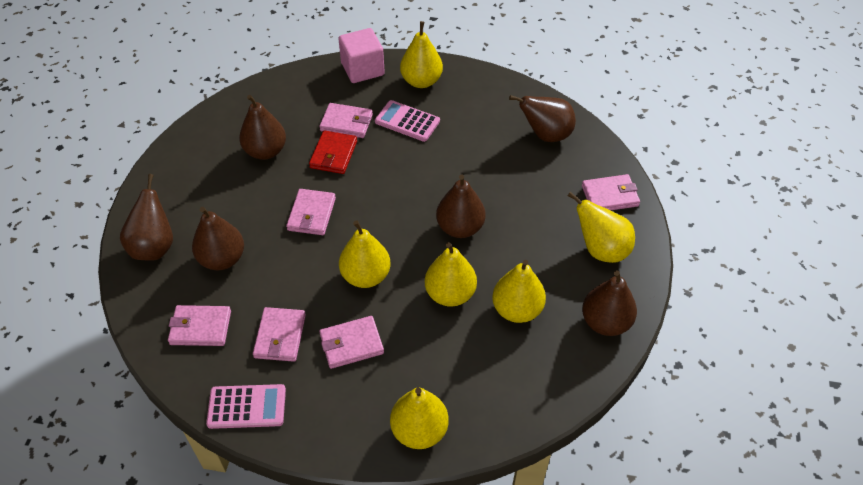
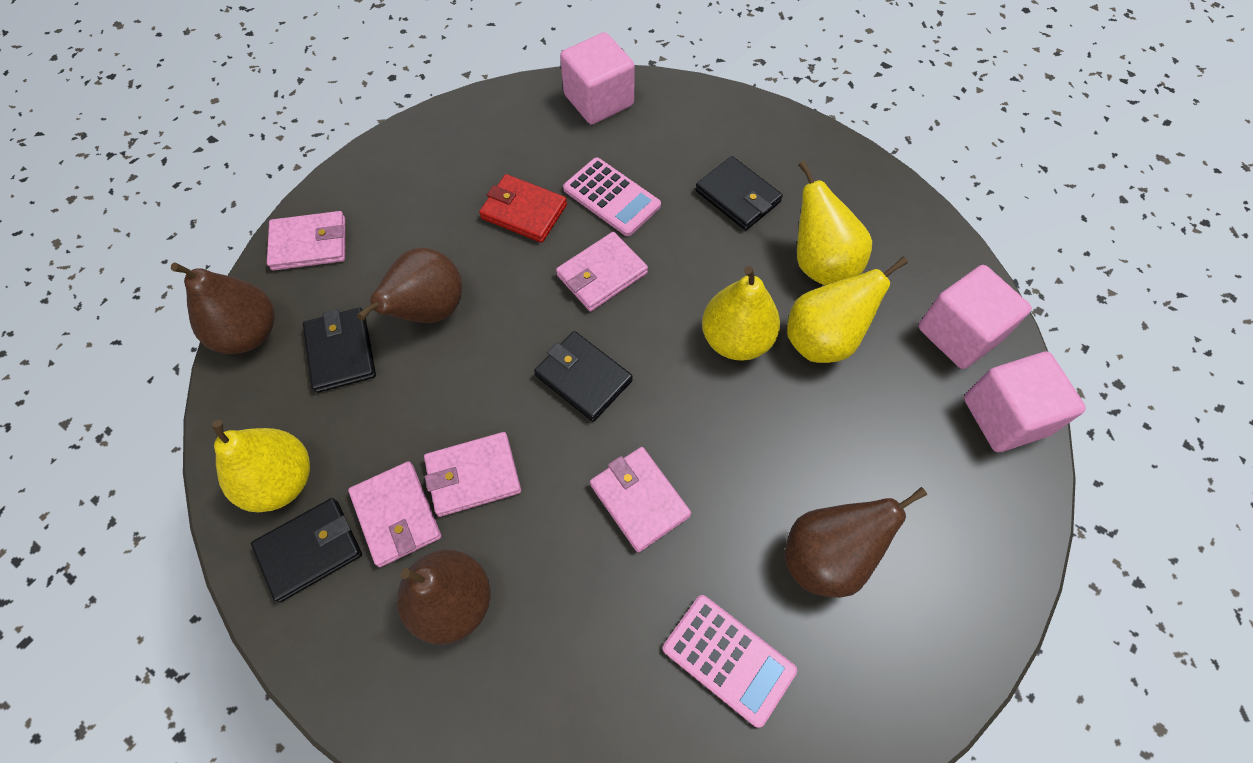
black wallet: none = 0 -> [251,498,362,602] [303,308,376,393] [534,331,633,422] [695,156,783,230] = 4
brown pear: [120,174,173,260] [192,207,244,270] [239,95,286,160] [436,175,485,238] [509,95,576,142] [582,271,637,336] = 6 -> [171,263,275,354] [357,248,462,323] [397,550,491,645] [785,487,927,598] = 4
pink cube: [338,28,385,83] = 1 -> [560,32,635,124] [918,265,1032,369] [964,351,1086,452] = 3
pink wallet: [168,305,231,346] [253,307,306,362] [286,189,336,235] [319,103,373,138] [319,316,384,369] [582,174,640,210] = 6 -> [267,211,345,271] [348,461,442,567] [424,432,521,517] [556,232,648,311] [590,447,691,552] = 5
yellow pear: [339,220,391,288] [390,388,449,449] [400,21,443,88] [425,242,477,307] [492,260,546,323] [568,192,635,263] = 6 -> [212,420,310,512] [702,266,780,361] [787,257,908,363] [797,160,872,285] = 4

